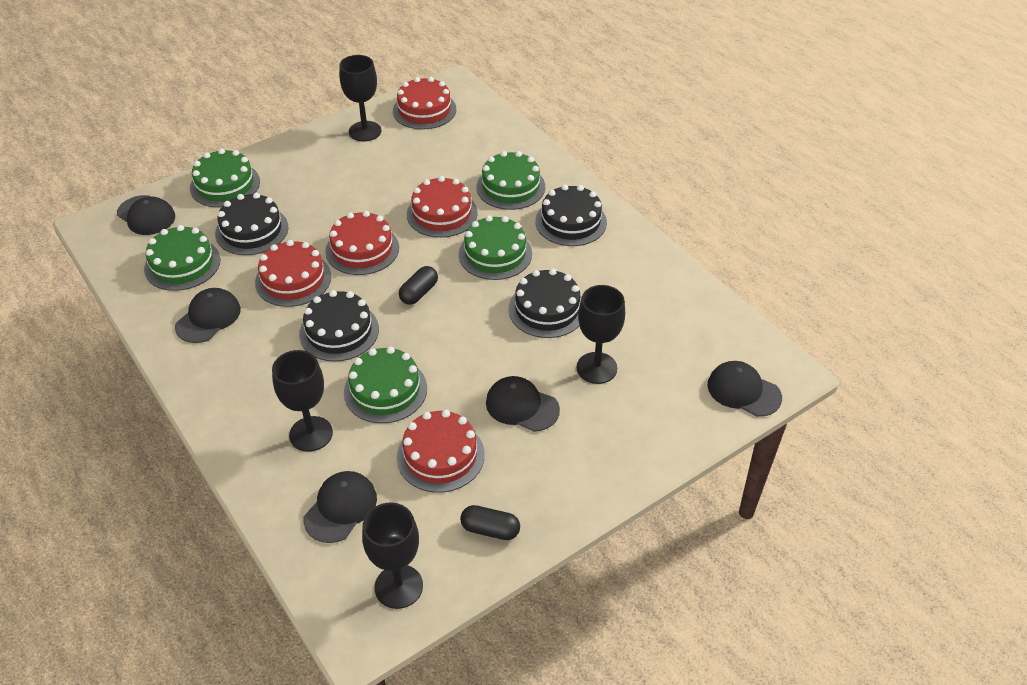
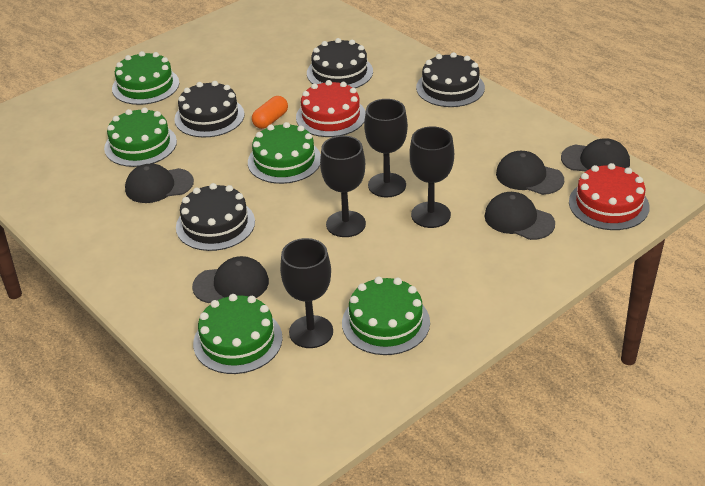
black capsule: [399,266,438,305] [460,505,520,540] = 2 -> none = 0
orange capsule: none = 0 -> [252,96,288,129] = 1
red cake: [255,240,331,307] [325,211,399,275] [393,77,456,130] [397,410,485,493] [407,176,478,238] = 5 -> [296,80,366,137] [569,163,650,230] = 2

